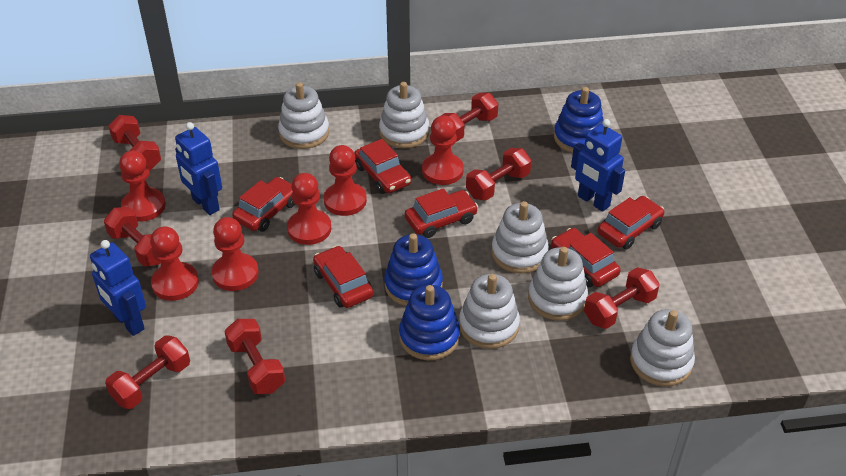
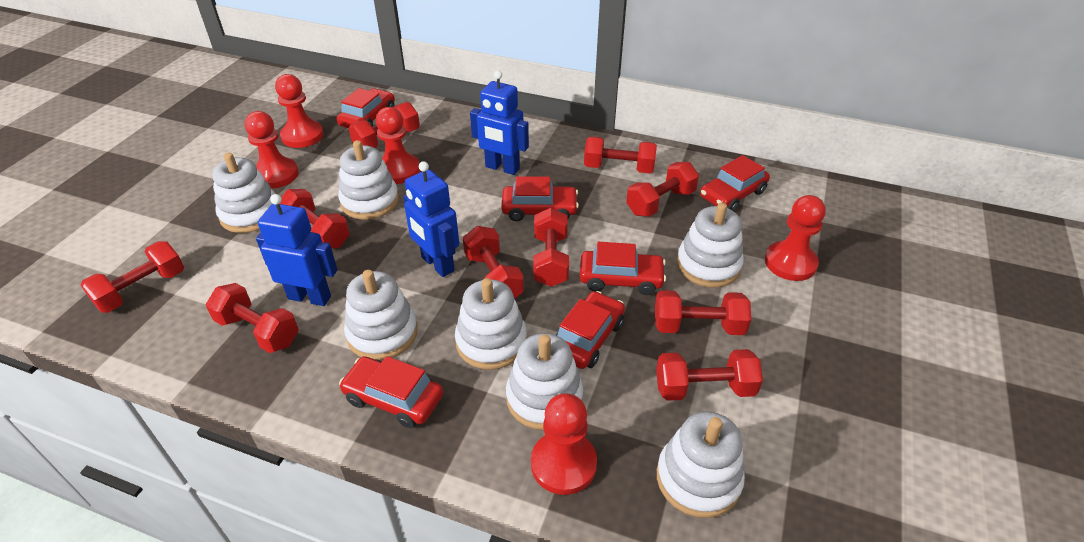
blue stacking toy: [384,233,443,306] [399,285,460,360] [554,87,604,153] = 3 -> none = 0
red dumbbell: [104,207,161,266] [105,335,190,409] [108,115,161,170] [224,319,285,394] [441,93,498,142] [466,148,531,201] [584,267,660,329] = 7 -> [81,241,184,313] [206,283,299,353] [280,189,350,249] [349,102,420,148] [463,226,524,299] [533,208,569,287] [584,136,657,173] [626,162,699,217] [655,290,751,335] [656,349,763,401] = 10
red pawn: [119,151,166,222] [150,226,199,301] [212,217,259,291] [287,173,331,245] [324,145,367,216] [422,116,464,185] = 6 -> [245,111,299,189] [275,74,324,148] [376,107,420,184] [531,393,597,495] [765,195,826,281] = 5
white stacking toy: [278,82,329,149] [379,82,429,148] [459,274,520,349] [491,201,549,274] [528,247,588,321] [630,309,695,386] = 6 -> [212,153,276,233] [338,140,399,220] [344,270,418,360] [455,278,527,370] [506,333,583,430] [657,411,745,518] [677,202,744,288] = 7

